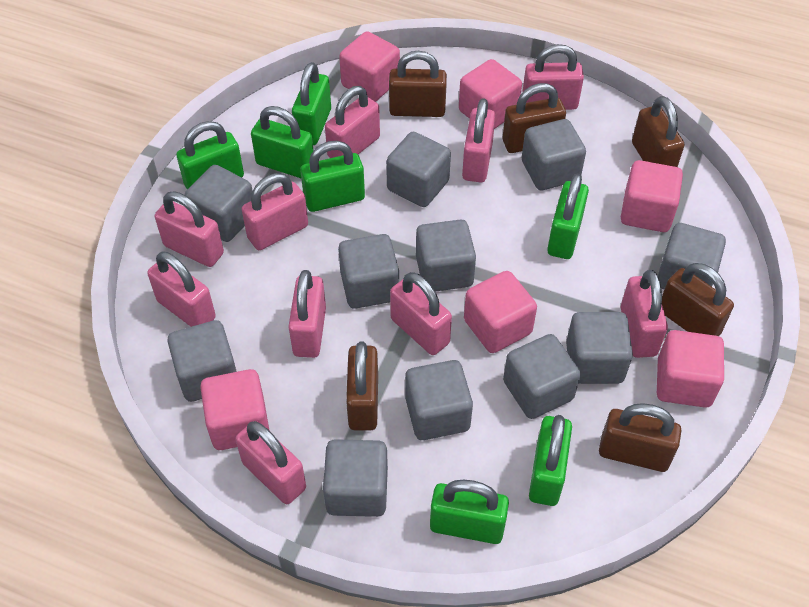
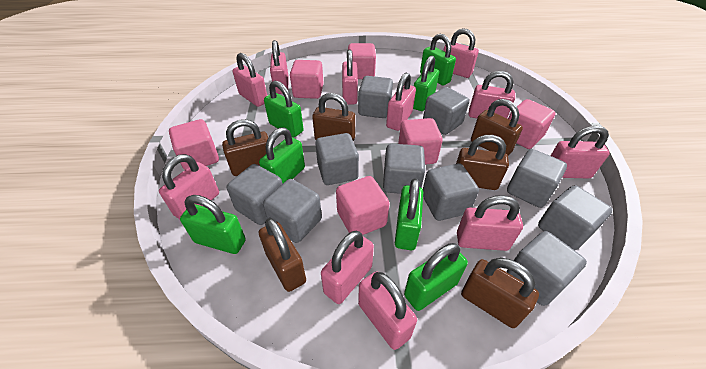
grey cube: [167,320,237,402] [185,165,253,242] [323,439,388,517] [338,234,399,309] [386,132,451,207] [405,360,473,440] [416,219,476,292] [503,334,581,419] [522,119,586,190] [566,312,633,384] [658,223,726,289] = 11 -> [227,164,282,225] [263,179,322,243] [315,133,359,185] [358,76,393,118] [383,144,425,194] [423,87,469,135] [423,163,479,221] [507,149,567,208] [507,231,587,306] [538,185,613,250] = 10
pink padlock: [147,252,216,327] [155,191,224,267] [235,421,306,504] [242,173,308,250] [288,270,326,358] [325,86,380,158] [390,272,452,355] [462,98,495,182] [523,44,584,110] [621,270,668,358] = 10 -> [159,154,219,219] [233,53,267,107] [270,40,288,94] [321,231,374,304] [342,49,358,104] [358,271,417,350] [386,73,416,131] [443,29,479,78] [457,195,523,251] [468,71,515,118] [551,126,610,179] = 11

